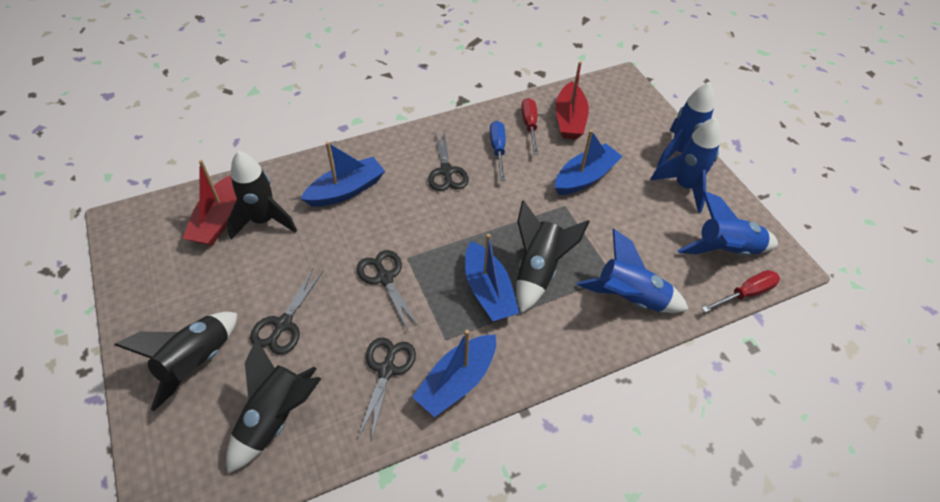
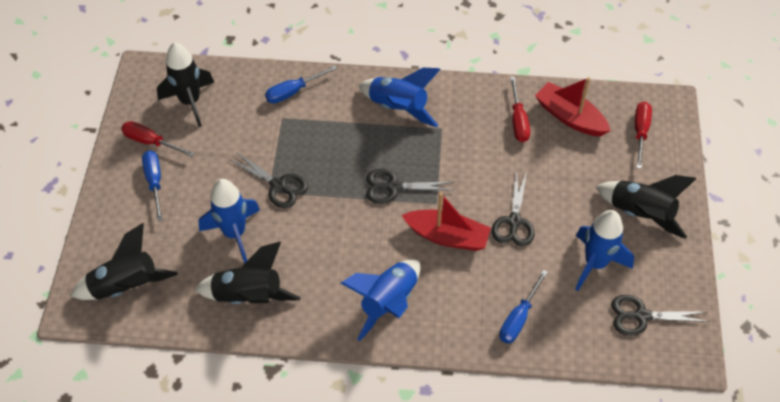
blue boat: [301,142,385,207] [412,330,496,417] [465,234,519,321] [555,130,623,195] = 4 -> none = 0
blue screwdriver: [490,121,506,181] = 1 -> [142,151,163,221] [265,65,337,103] [499,269,548,344] = 3
red screwdriver: [521,98,538,155] [702,270,780,313] = 2 -> [121,121,194,157] [510,77,530,142] [635,102,652,169] = 3

